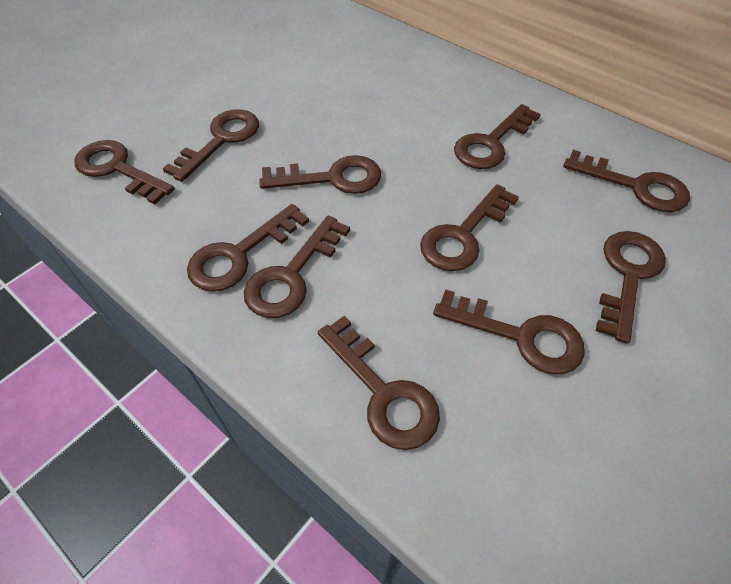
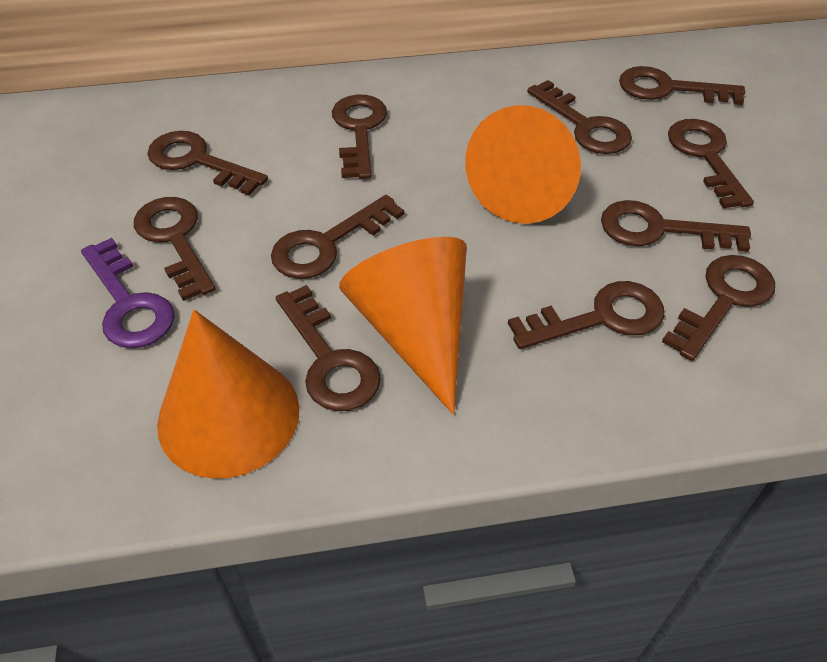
orange cone: none = 0 -> [157,310,299,479] [339,237,467,414] [465,105,581,224] = 3
purple key: none = 0 -> [81,238,175,348] = 1

